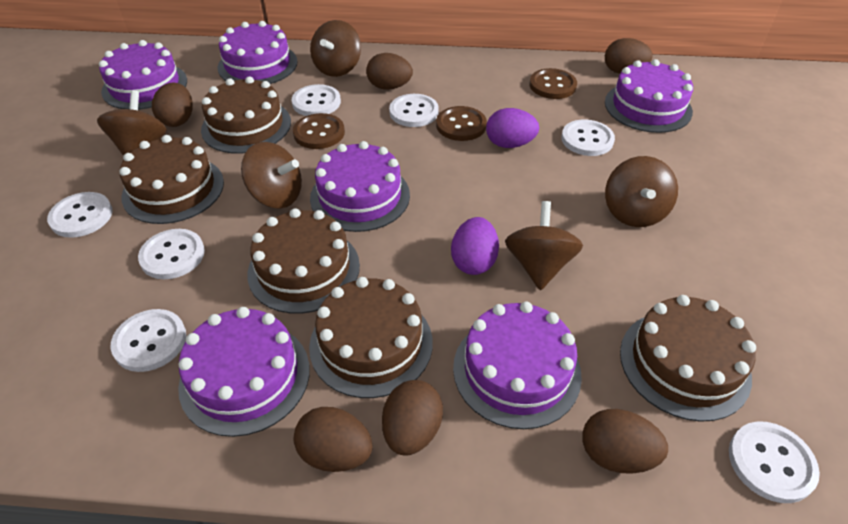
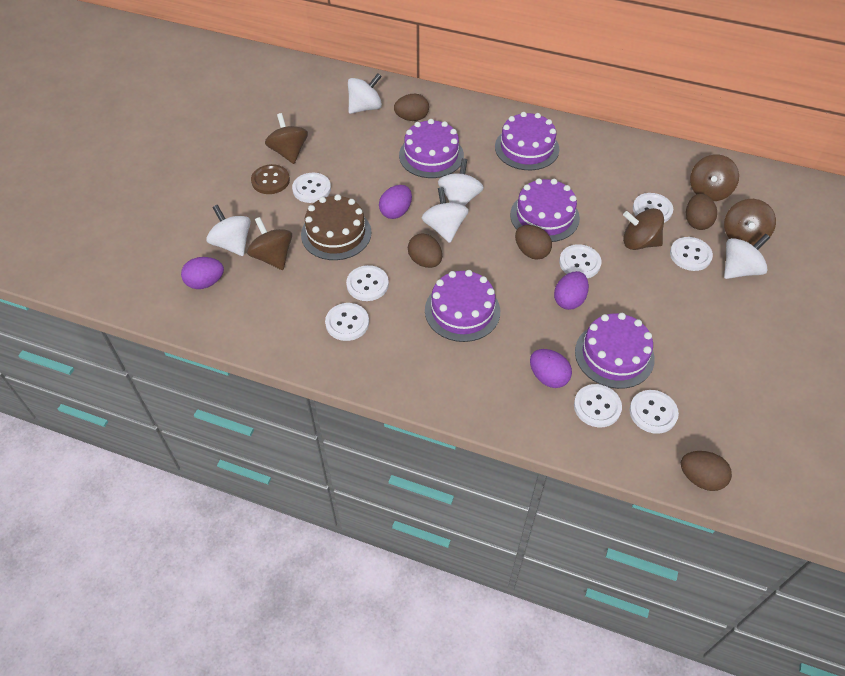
brown button: [293,113,345,149] [436,106,487,141] [529,68,577,99] = 3 -> [251,164,290,194] = 1
brown cake: [120,135,224,224] [201,76,291,154] [247,208,360,314] [309,277,433,398] [620,295,756,422] = 5 -> [301,194,371,260] = 1
brown egg: [152,82,193,127] [293,407,373,472] [366,53,413,90] [382,380,443,456] [582,409,668,474] [605,38,653,74] = 6 -> [394,94,429,121] [408,234,442,268] [515,225,552,260] [681,451,732,491] [686,193,717,230] = 5
purple cake: [99,40,187,110] [178,307,310,437] [217,21,297,84] [310,141,410,232] [453,301,582,429] [605,59,693,133] = 6 -> [399,119,464,178] [425,270,500,342] [495,112,559,170] [510,178,580,242] [575,313,655,389] = 5
purple egg: [451,217,499,275] [486,108,539,148] = 2 -> [181,257,224,289] [379,185,412,219] [530,349,572,388] [554,271,589,310] = 4
white button: [47,192,113,238] [111,309,186,372] [138,229,205,279] [292,84,341,116] [389,94,439,127] [561,120,615,156] [729,421,820,503] = 7 -> [292,173,331,203] [325,303,369,341] [346,265,389,301] [559,244,601,278] [574,384,622,427] [629,390,679,434] [633,193,673,223] [670,237,713,271] = 8
white spinning top: none = 0 -> [206,205,251,256] [348,73,382,114] [422,187,469,243] [438,159,484,206] [724,234,770,279] = 5

